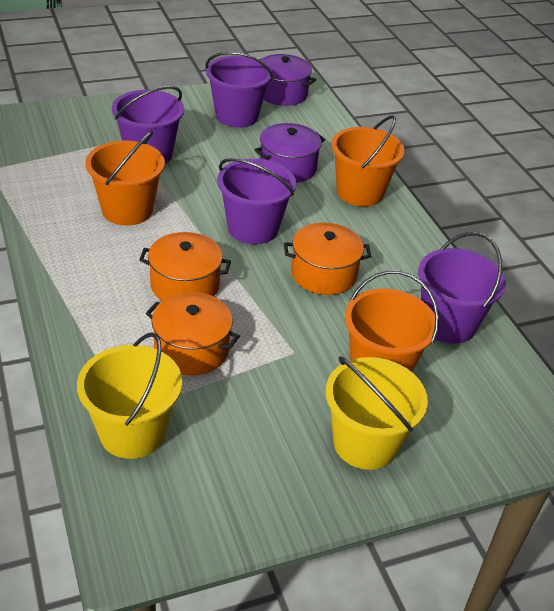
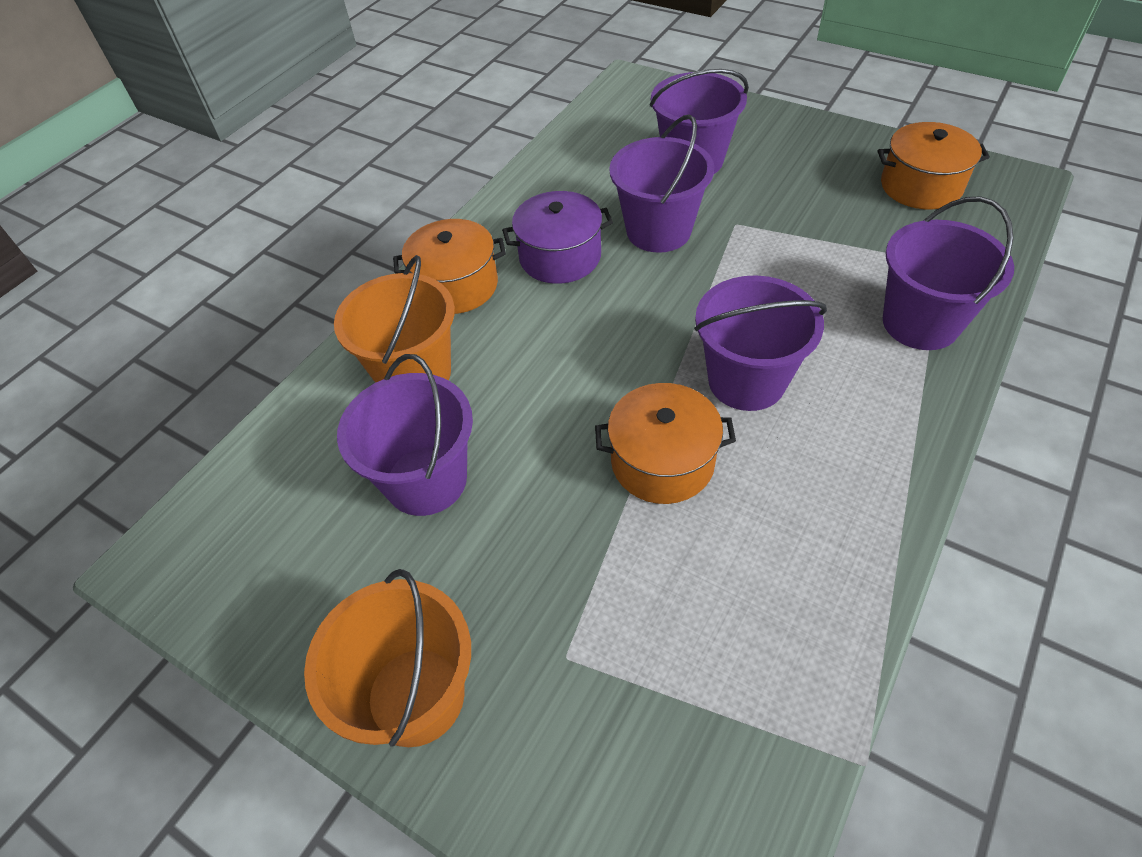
orange bucket: [85,131,165,226] [331,115,405,207] [345,270,439,372] = 3 -> [304,569,471,747] [334,255,455,383] = 2
purple bucket: [112,86,184,164] [205,52,273,127] [217,158,296,244] [418,232,506,344] = 4 -> [337,354,473,516] [609,114,714,253] [650,69,749,174] [694,275,827,411] [883,197,1014,350] = 5
purple pot: [255,123,325,183] [259,54,316,106] = 2 -> [502,191,613,284] = 1
yellow bucket: [77,332,182,459] [326,356,428,470] = 2 -> none = 0

